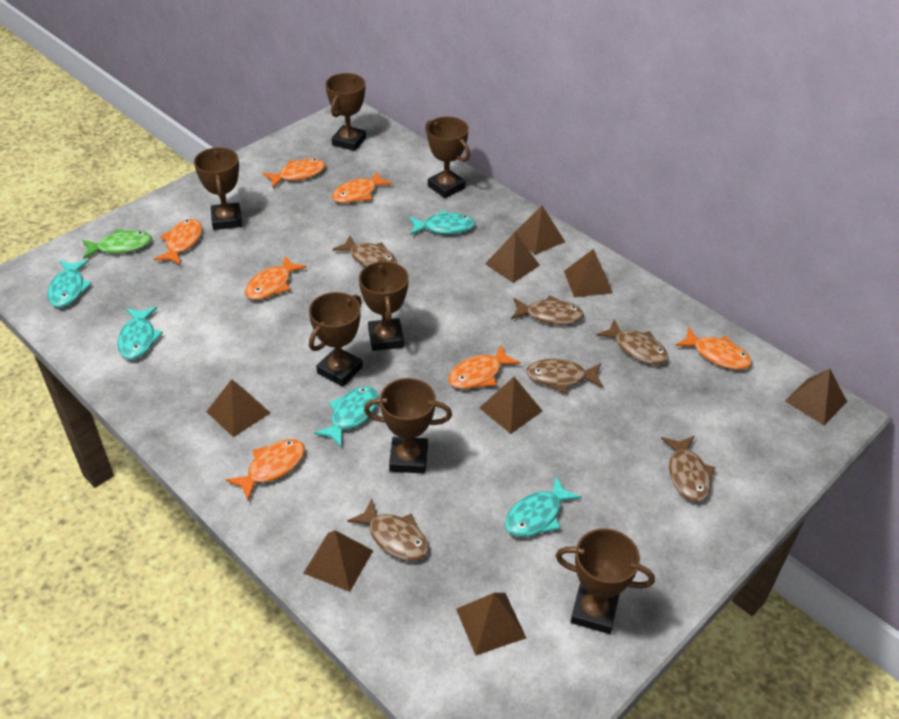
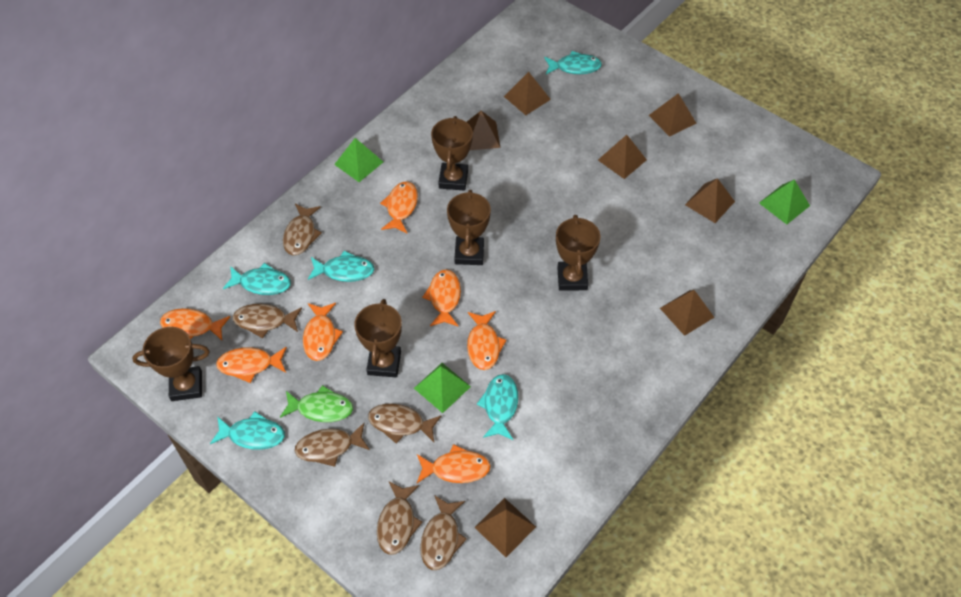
brown pyramid: [206,379,270,437] [303,530,373,592] [456,593,526,655] [479,377,543,434] [485,232,540,283] [512,206,565,255] [564,249,613,297] [785,369,847,425] = 8 -> [467,111,500,150] [474,498,536,557] [504,72,551,115] [598,135,647,179] [649,93,696,137] [660,290,714,336] [685,178,735,223] = 7
brown trophy: [194,147,242,230] [309,292,363,387] [326,73,366,151] [359,260,409,351] [364,378,452,474] [425,117,470,198] [555,528,655,634] = 7 -> [132,327,210,401] [354,299,402,377] [431,116,473,191] [447,190,491,265] [556,215,600,291] = 5
green pyramid: none = 0 -> [334,138,383,182] [414,363,471,413] [759,180,810,225] = 3

